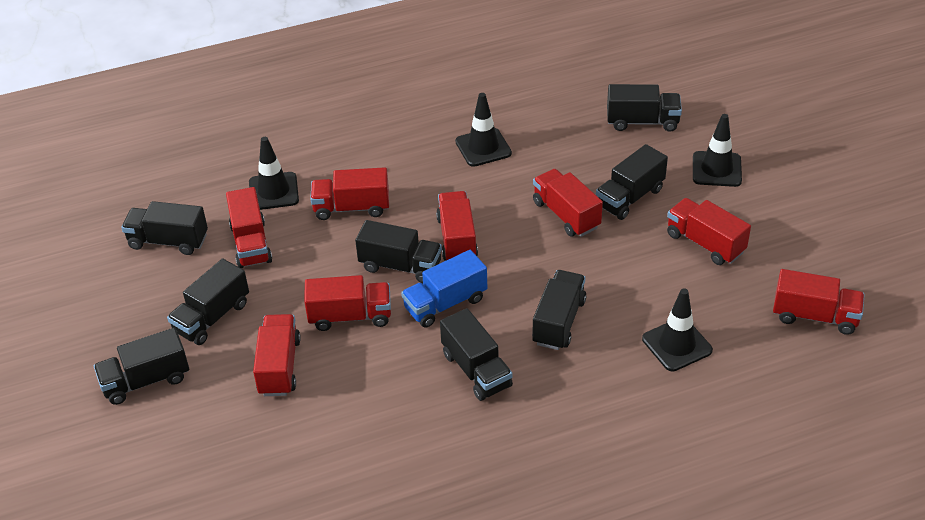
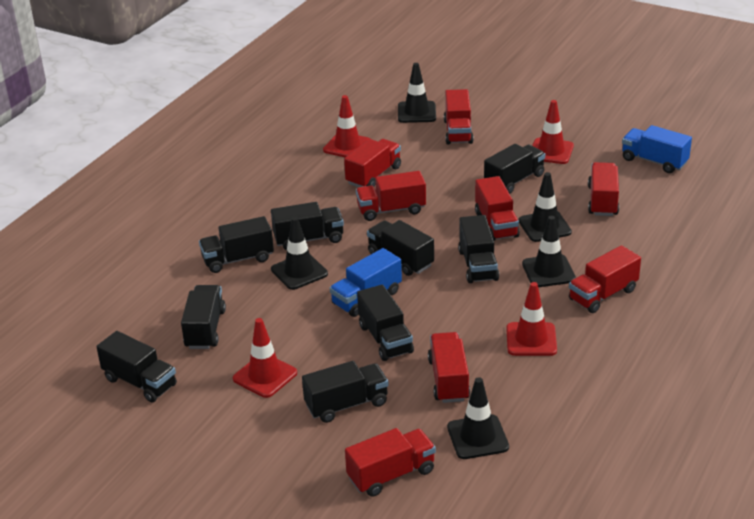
black traffic cone: [249,137,299,210] [455,93,512,167] [642,289,713,372] [693,114,742,187] = 4 -> [271,217,328,290] [398,63,436,123] [447,377,509,459] [519,172,572,242] [522,216,576,287] = 5
black truck: [94,328,189,405] [121,201,208,255] [167,259,249,345] [355,220,442,283] [440,308,513,401] [532,270,587,350] [596,144,668,220] [607,84,682,132] = 8 -> [96,331,177,402] [181,285,226,349] [199,216,274,273] [271,202,344,250] [302,361,388,423] [357,284,414,361] [367,220,434,276] [458,215,499,283] [484,144,545,194] = 9
blue truck: [401,250,487,328] = 1 -> [330,248,402,317] [622,125,692,173] = 2
red traffic cone: none = 0 -> [233,318,297,398] [323,95,371,157] [506,282,557,356] [532,100,574,164] = 4

